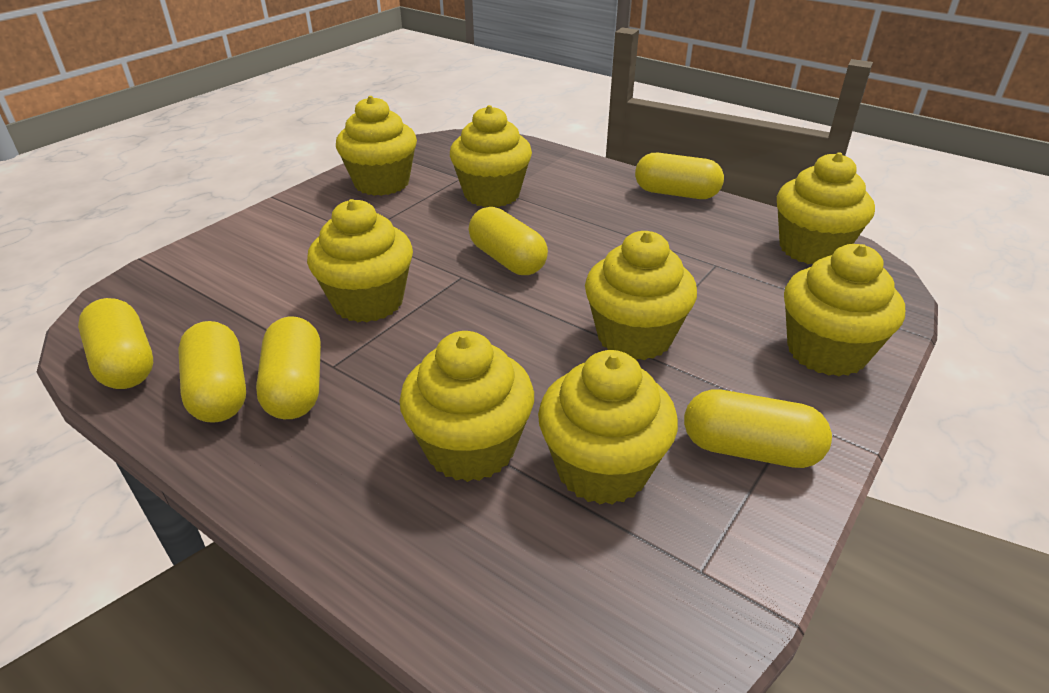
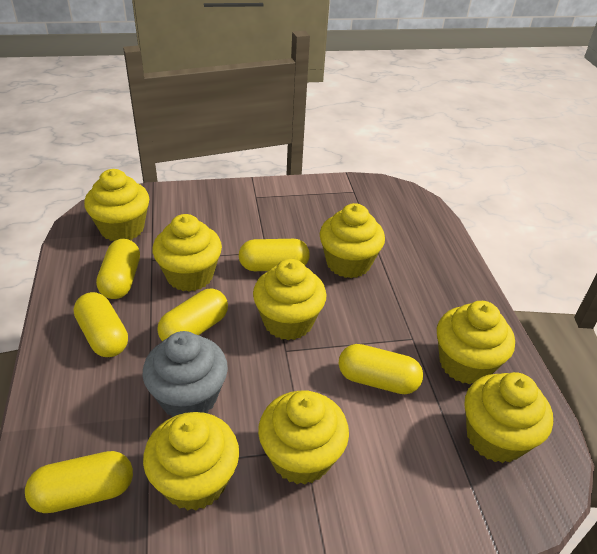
grey cupcake: none = 0 -> [142,331,228,417] = 1

